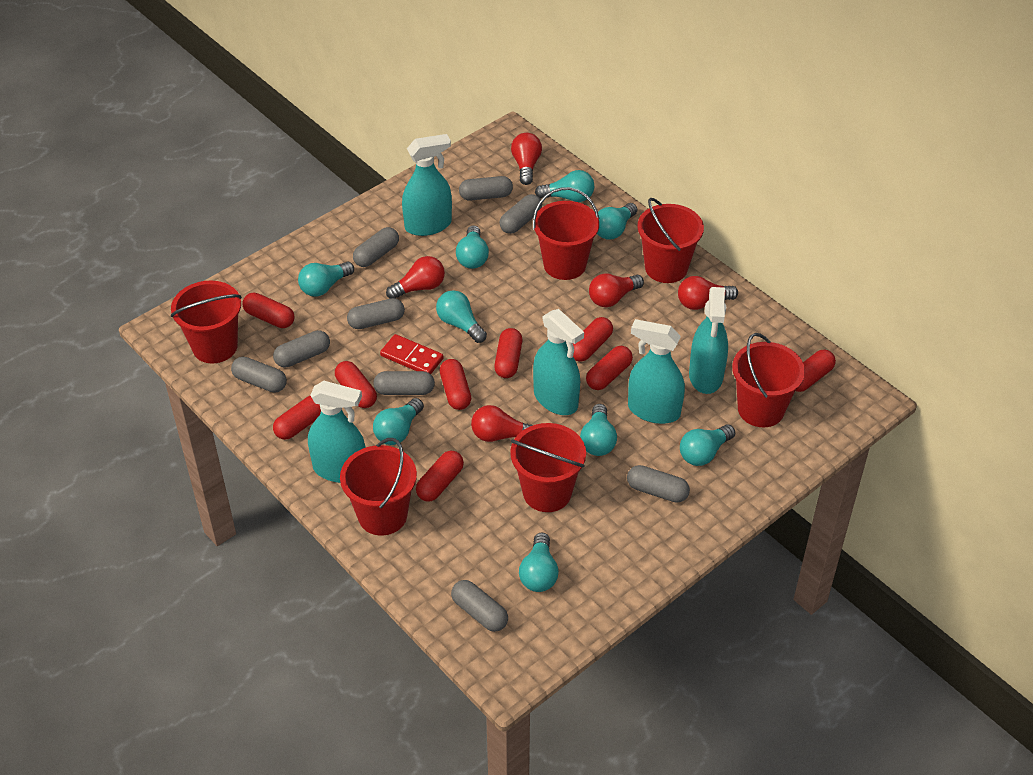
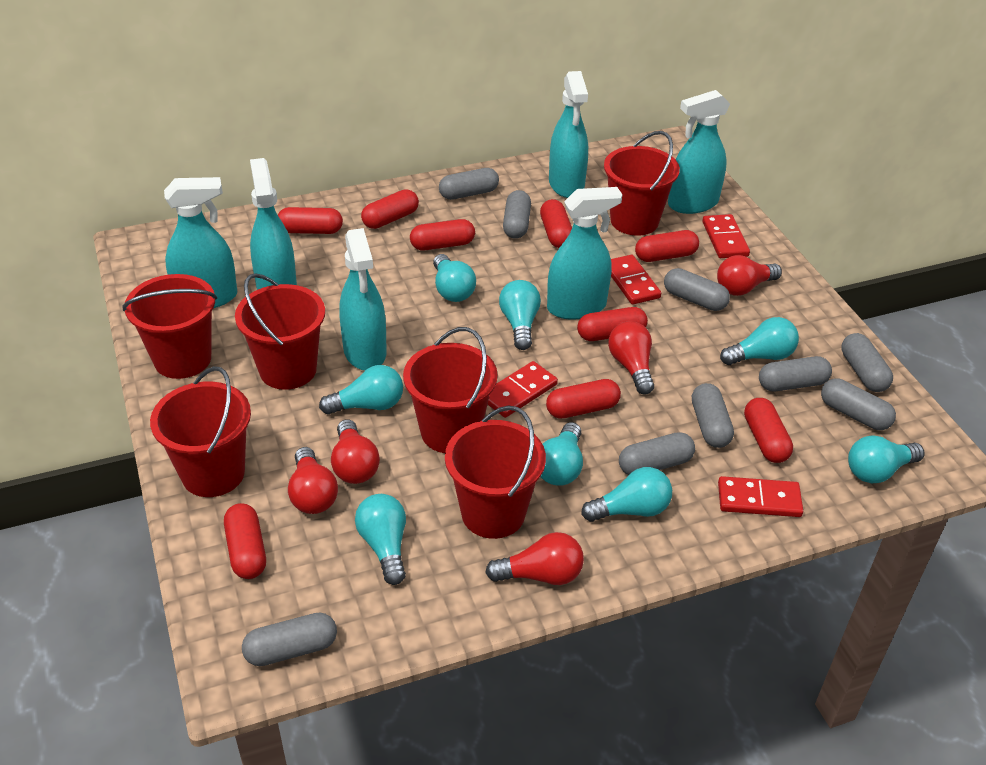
red domino: [380,334,443,374] = 1 -> [487,361,558,418] [611,255,661,305] [702,214,750,258] [718,476,803,517] = 4
turquoise light bulb: [298,262,354,297] [373,398,424,445] [436,290,487,343] [456,225,489,269] [519,533,559,592] [535,170,594,202] [580,404,617,456] [597,203,637,240] [680,425,735,466] = 9 -> [319,365,403,414] [355,494,406,585] [433,254,476,302] [499,280,541,350] [541,422,583,486] [581,467,672,522] [720,317,799,365] [848,435,924,483] = 8
turquoise spray bottle: [308,381,366,483] [402,134,452,236] [533,309,584,415] [628,319,685,424] [689,287,728,394] = 5 -> [164,177,237,308] [250,158,297,290] [339,228,387,371] [547,187,622,320] [549,71,588,198] [668,90,730,214] = 6

